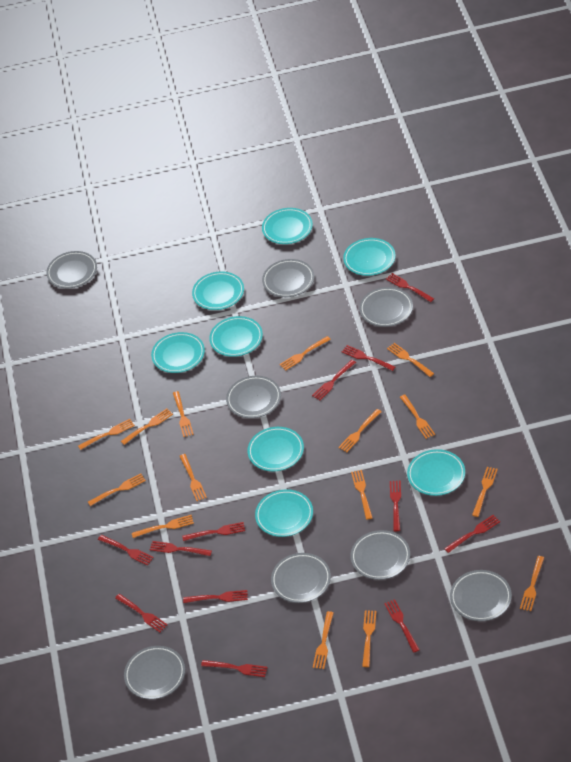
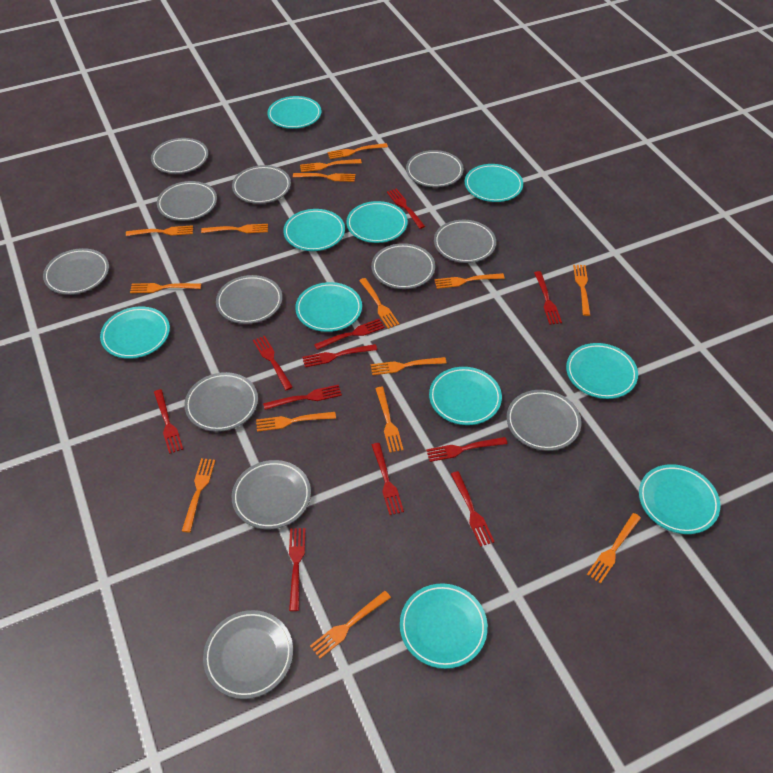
grey plate: [46,251,97,288] [124,646,185,699] [226,376,281,418] [262,259,314,297] [271,553,331,603] [351,530,410,580] [359,287,413,327] [450,570,512,621] = 8 -> [43,248,109,295] [151,138,208,174] [157,181,217,221] [184,372,258,432] [203,610,293,699] [216,275,282,324] [232,165,291,204] [232,460,311,529] [371,243,435,289] [406,150,464,187] [434,220,496,263] [507,390,581,451] = 12
red fork: [98,535,154,566] [115,594,167,632] [149,541,212,556] [182,522,245,541] [183,590,248,603] [201,660,268,677] [312,360,356,400] [342,345,395,371] [384,599,420,653] [386,273,434,302] [390,480,401,531] [444,515,500,553] = 12 -> [154,389,183,454] [253,336,293,390] [263,385,342,410] [289,528,306,611] [302,344,377,367] [314,319,385,350] [372,443,404,515] [387,188,425,229] [426,437,508,462] [451,471,495,547] [534,271,562,325] = 11
turquoise plate: [151,332,205,373] [192,271,244,310] [209,316,263,357] [247,427,304,471] [255,489,313,537] [262,208,313,244] [343,238,396,276] [407,449,465,496] = 8 -> [100,307,170,359] [267,96,322,129] [283,209,345,251] [295,282,362,332] [346,201,408,243] [400,583,488,669] [429,367,502,425] [465,164,523,202] [566,343,638,399] [639,464,720,534] = 10

